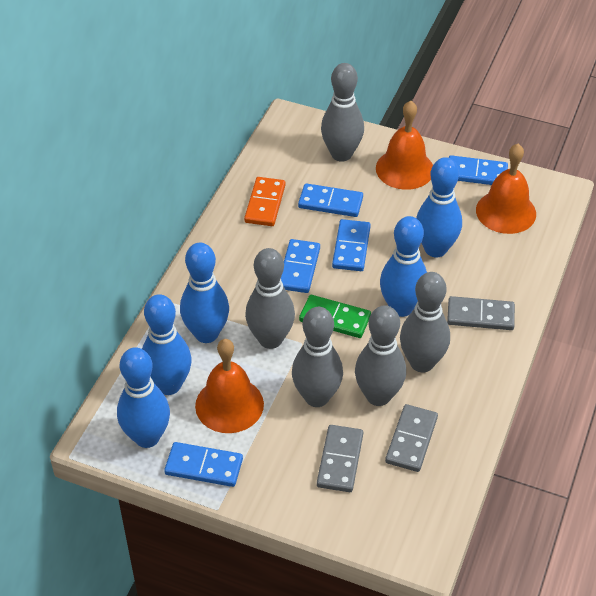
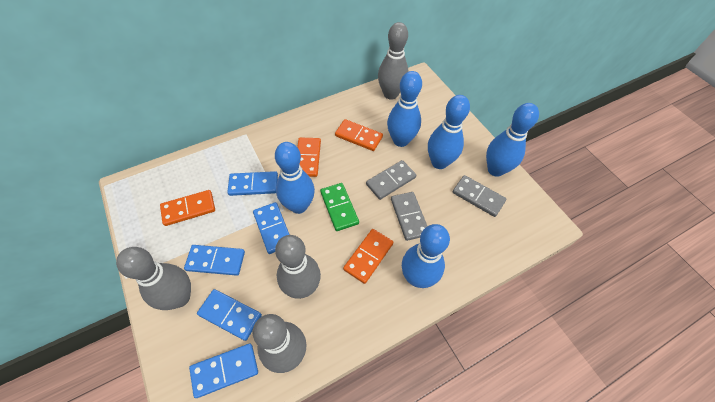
grey bowling pin: [245,248,295,349] [292,307,343,407] [321,63,364,162] [355,305,406,406] [400,272,450,372] = 5 -> [116,247,191,310] [252,314,307,373] [275,235,321,299] [378,22,409,100] = 4
orange bell: [195,339,264,433] [376,101,433,190] [476,144,536,234] = 3 -> none = 0
orange domino: [244,177,286,226] = 1 -> [160,190,215,226] [297,137,321,177] [335,119,383,151] [343,229,393,284] = 4

